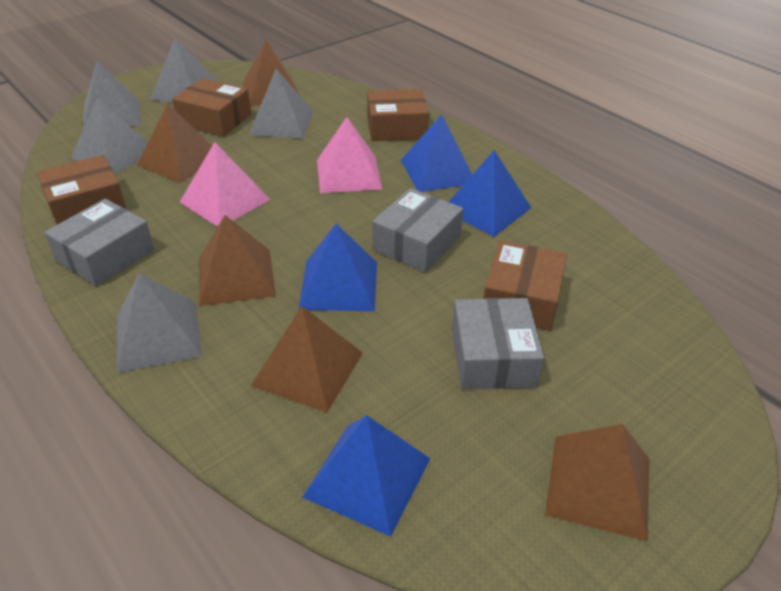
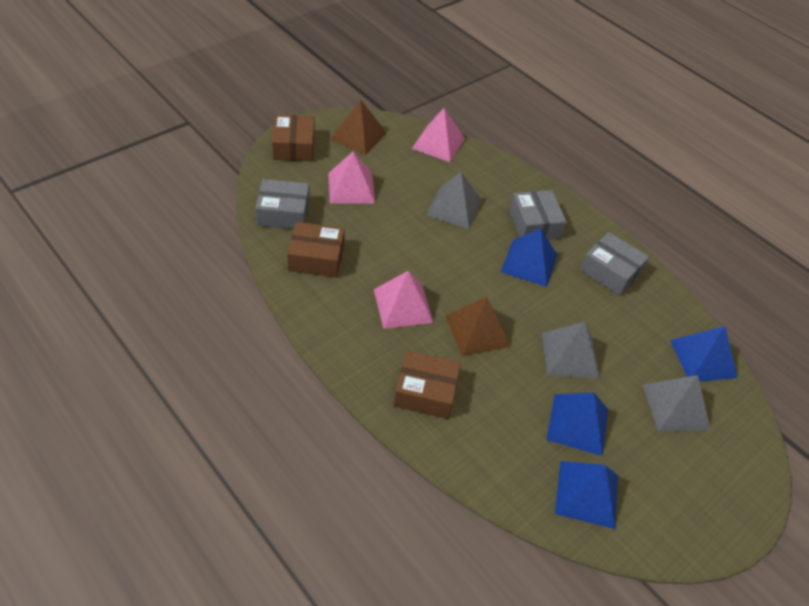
brown box: [37,155,126,225] [172,78,251,137] [367,89,429,141] [484,240,567,331] = 4 -> [272,115,315,161] [287,222,345,278] [394,350,461,419] = 3
brown pyramid: [137,103,212,183] [199,215,276,306] [242,39,301,106] [251,306,363,412] [545,424,649,541] = 5 -> [330,99,387,155] [445,297,511,356] = 2
grey pyramid: [71,97,148,174] [83,61,141,129] [117,273,202,373] [150,39,217,102] [248,69,313,138] = 5 -> [426,172,482,229] [542,322,600,378] [643,375,711,432] = 3
pink pyramid: [180,142,270,227] [317,117,382,193] = 2 -> [328,152,375,203] [374,271,434,329] [412,108,465,162] = 3

